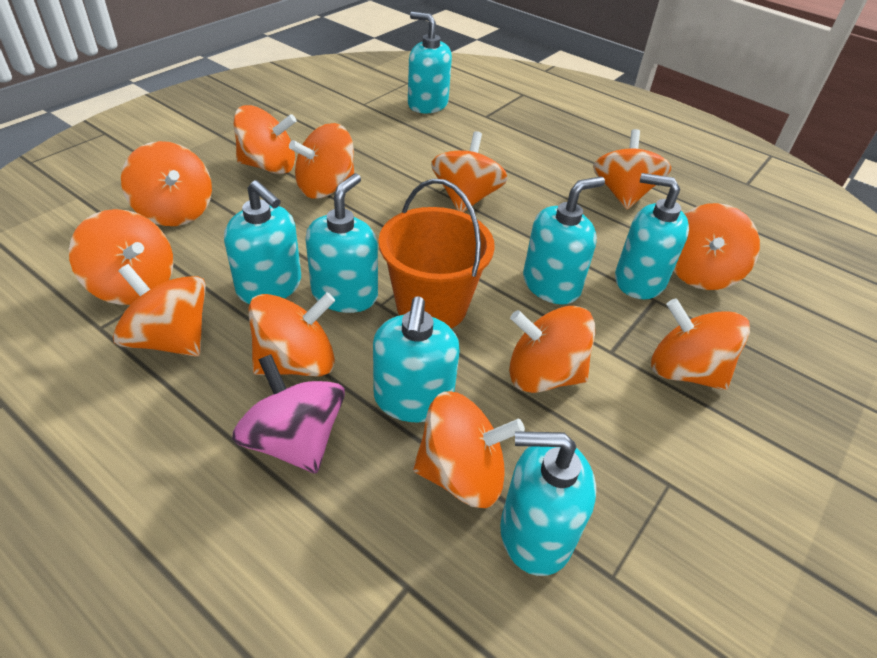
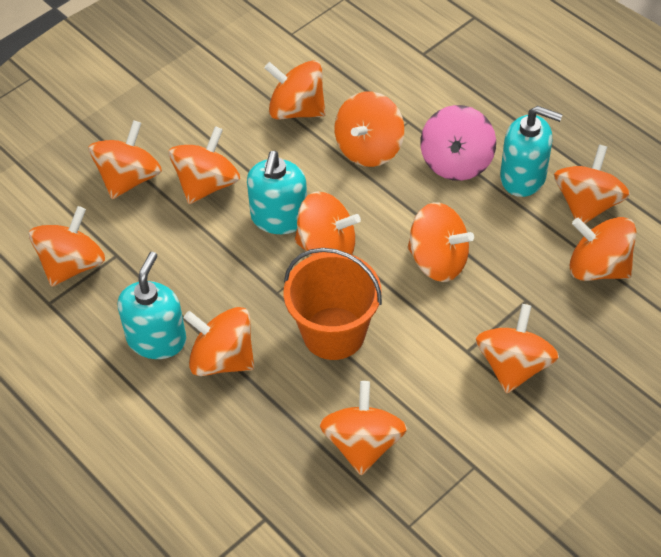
turquoise soap dispenser: [224,180,301,304] [306,173,378,313] [373,296,460,422] [408,12,452,113] [500,431,596,576] [523,176,605,304] [615,173,689,299] = 7 -> [118,252,186,359] [247,151,307,234] [500,106,563,197] = 3

